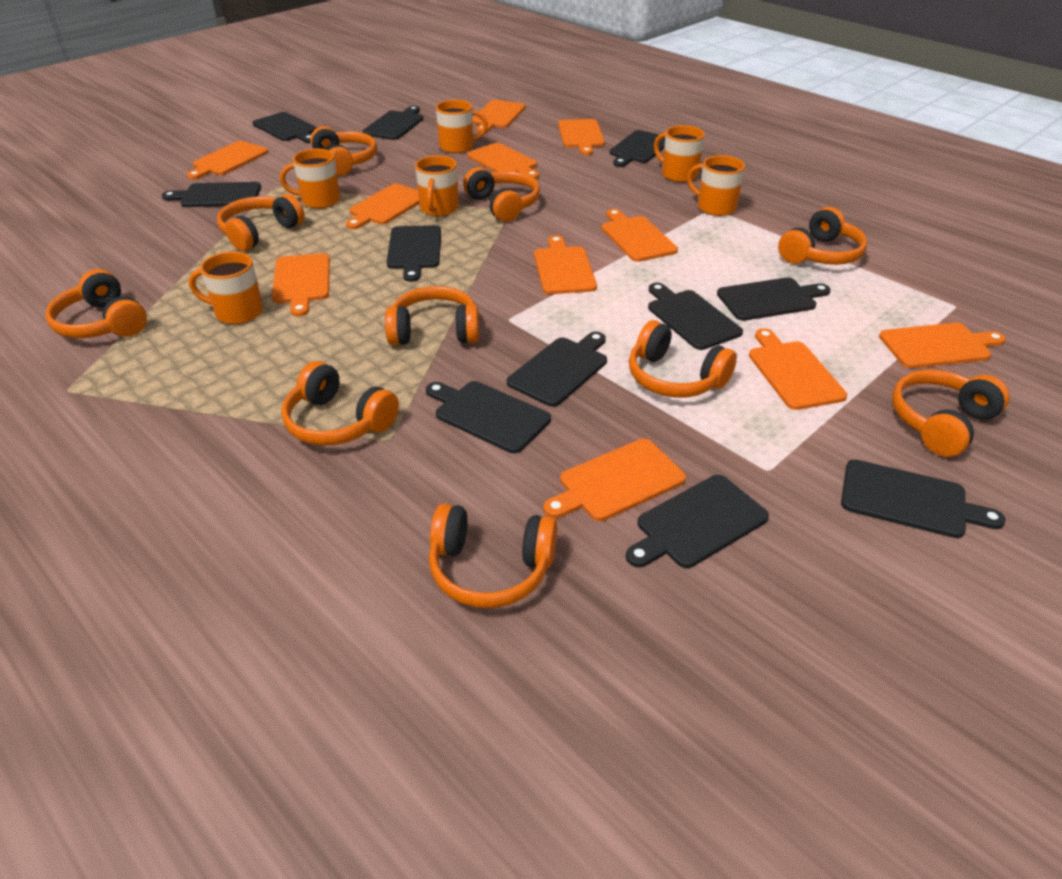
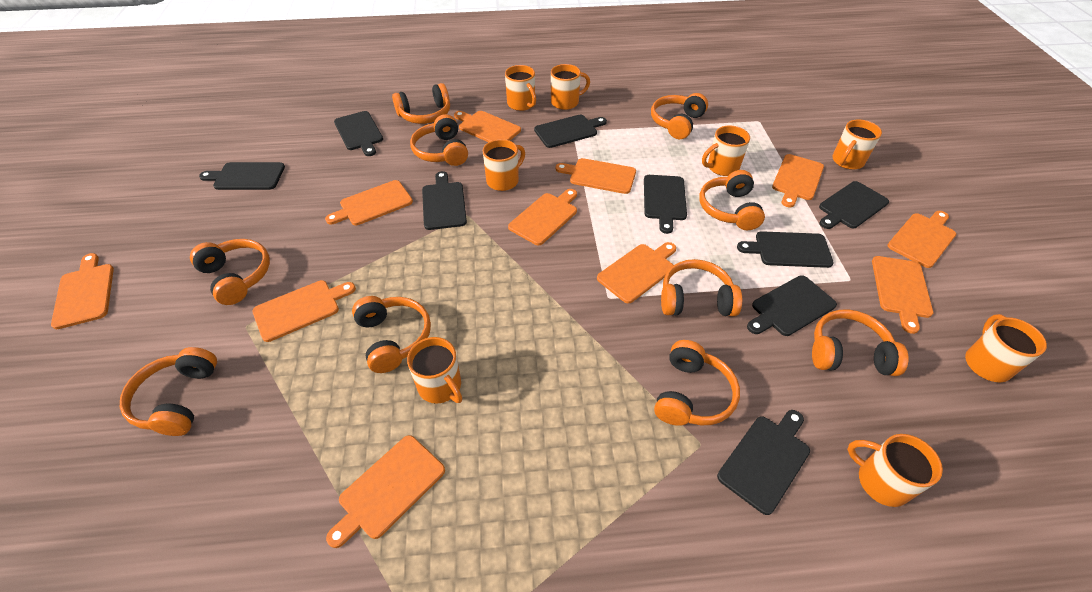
black cutting board: [162,182,261,207] [253,112,316,143] [363,106,423,140] [387,225,441,282] [426,381,551,453] [507,332,607,407] [610,130,665,167] [626,475,769,568] [648,283,743,350] [717,278,831,321] [841,459,1006,538] = 11 -> [199,162,285,190] [334,111,383,156] [422,171,467,230] [534,115,607,148] [644,175,687,234] [717,410,810,515] [737,231,834,268] [747,275,837,336] [819,181,889,229] = 9
orange mug: [189,252,263,324] [280,149,340,208] [415,155,459,216] [436,100,488,153] [654,125,705,182] [687,155,745,216] = 6 -> [407,337,462,404] [483,139,525,191] [505,65,536,111] [551,64,590,110] [702,125,750,176] [832,119,882,170] [847,434,943,507] [965,314,1047,382] = 8

